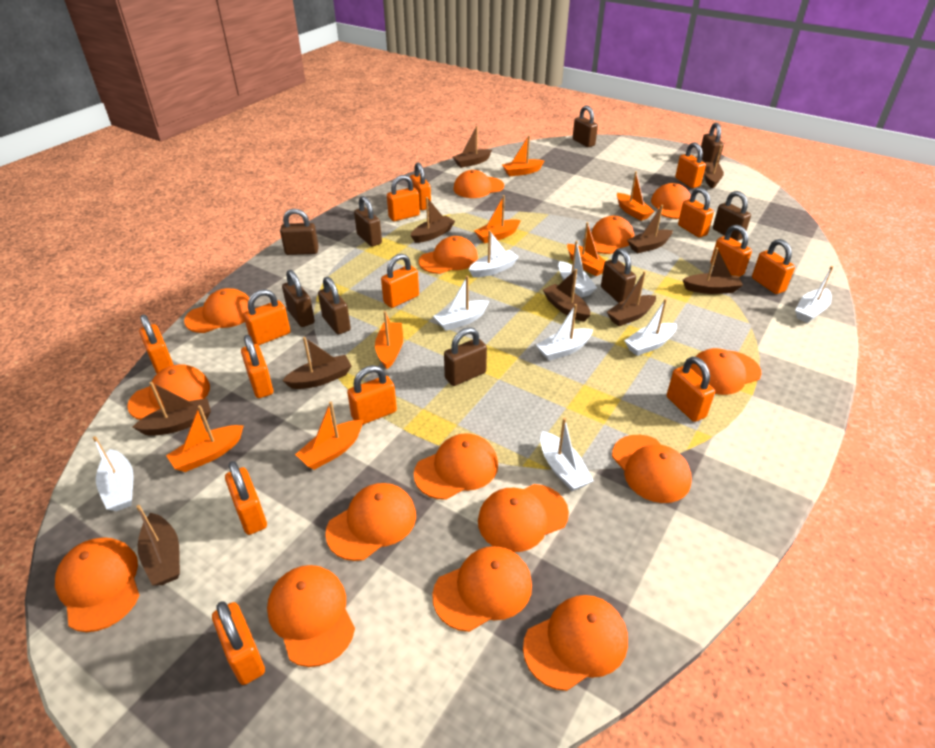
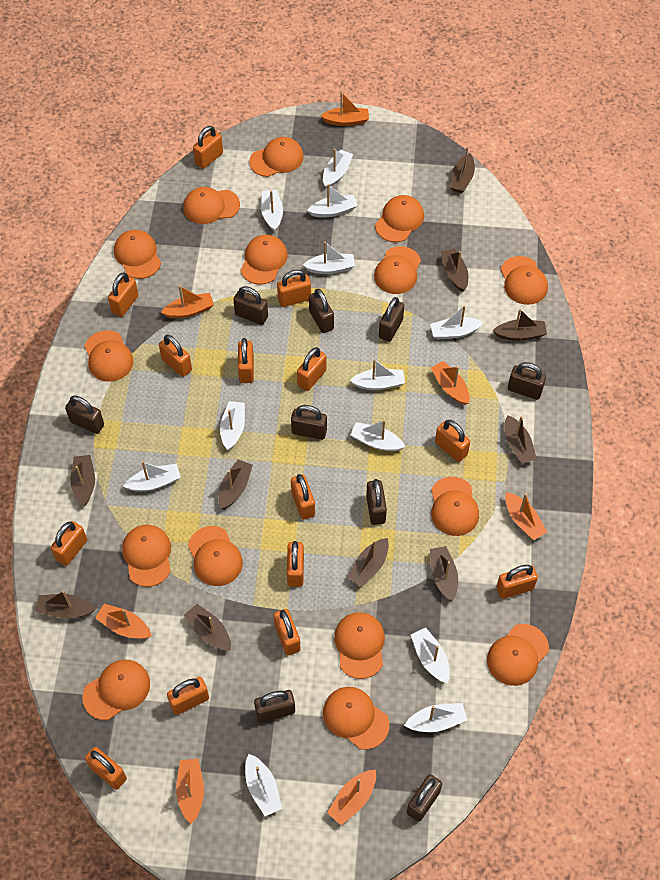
white boat: [93,436,134,511] [433,276,489,331] [469,230,519,277] [536,304,593,361] [540,418,594,491] [558,241,597,298] [624,299,677,356] [795,266,833,323] = 8 -> [123,461,181,491] [220,401,245,450] [245,754,282,816] [261,190,283,232] [303,241,355,274] [307,184,358,217] [323,149,353,188] [350,359,405,390] [350,420,406,451] [404,703,467,732] [411,627,450,683] [430,305,484,339] = 12

